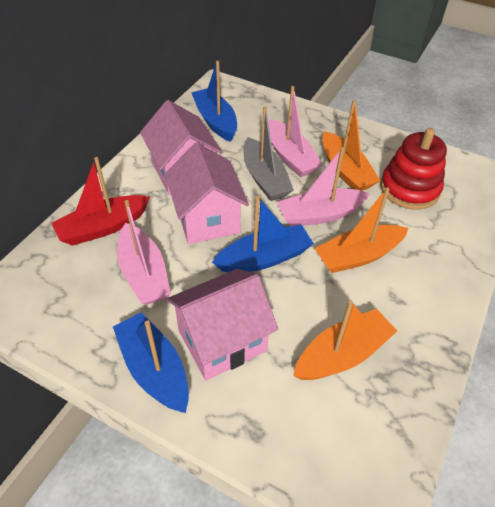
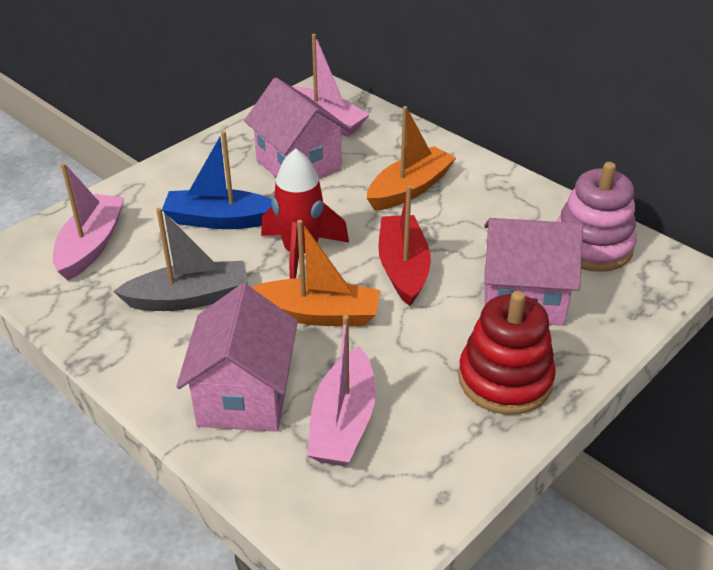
blue boat: [113,312,189,413] [191,61,237,142] [212,196,314,272] = 3 -> [162,131,272,229] = 1
orange boat: [293,301,397,380] [314,188,408,273] [322,99,380,191] = 3 -> [251,220,381,326] [367,106,456,211] = 2
pink stacking toy: none = 0 -> [556,162,637,272] = 1
red rocket: none = 0 -> [261,148,349,279] = 1

